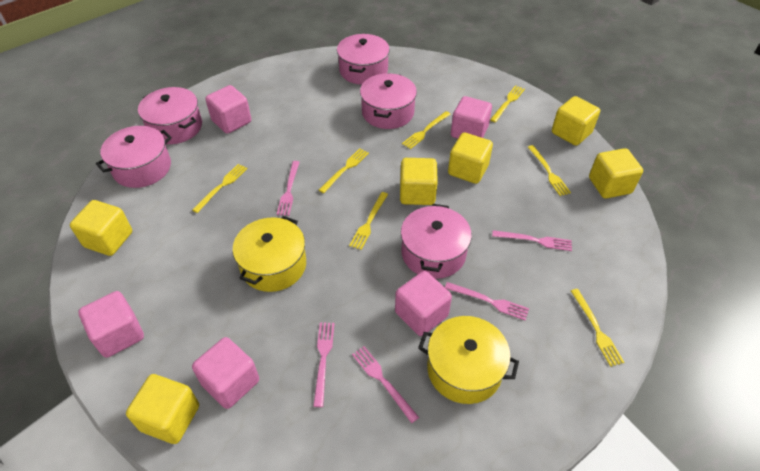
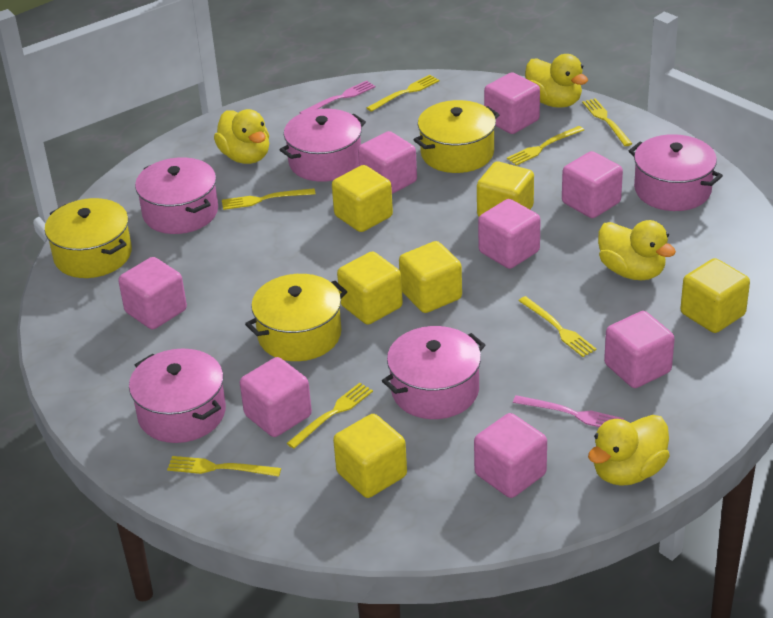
pink cube: [78,291,144,358] [192,337,259,409] [205,85,251,134] [395,271,452,336] [451,96,492,139] = 5 -> [118,257,187,329] [240,357,312,437] [358,131,417,194] [474,413,547,498] [478,199,541,269] [484,73,540,134] [562,151,623,218] [604,311,675,388] = 8
pink fork: [277,161,299,216] [313,322,335,407] [352,346,419,423] [445,282,529,321] [492,230,572,251] = 5 -> [299,81,375,114] [513,395,624,427] = 2
yellow duck: none = 0 -> [214,109,269,164] [525,54,588,108] [588,415,670,486] [598,220,676,280] = 4
yellow pot: [232,216,306,292] [418,316,519,404] = 2 -> [45,198,132,278] [245,274,347,361] [414,100,500,173] = 3

